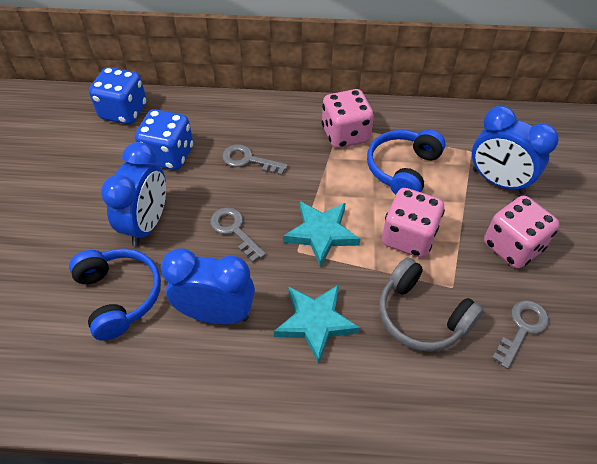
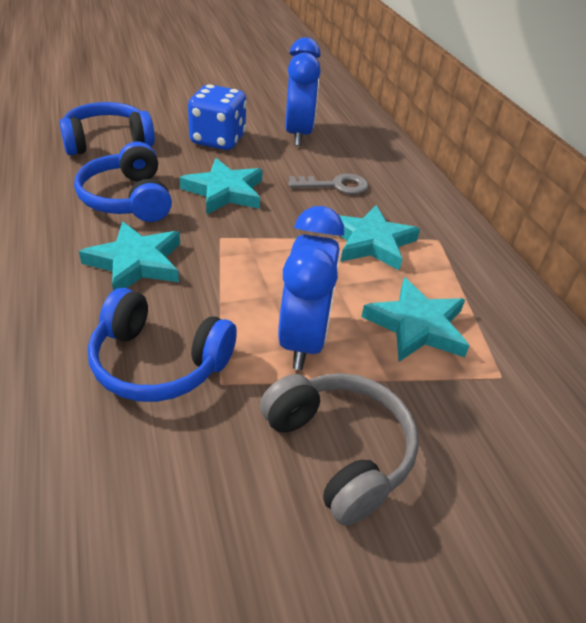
blue clock: [101,142,166,246] [161,249,255,324] [472,106,559,194] = 3 -> [278,206,344,370] [285,37,321,146] = 2
blue dice: [89,67,147,124] [135,109,193,170] = 2 -> [188,84,247,150] = 1
blue headphones: [69,248,161,341] [367,129,446,195] = 2 -> [59,102,155,155] [74,141,172,222] [88,288,237,402] = 3
grey key: [210,207,266,262] [222,144,288,176] [492,300,549,369] = 3 -> [288,174,368,194] = 1
pink dice: [322,89,374,148] [382,188,445,258] [484,195,560,269] = 3 -> none = 0
turquoise star: [274,285,360,364] [283,201,360,267] = 2 -> [79,221,180,290] [180,158,263,215] [339,205,420,271] [361,278,470,362] = 4

